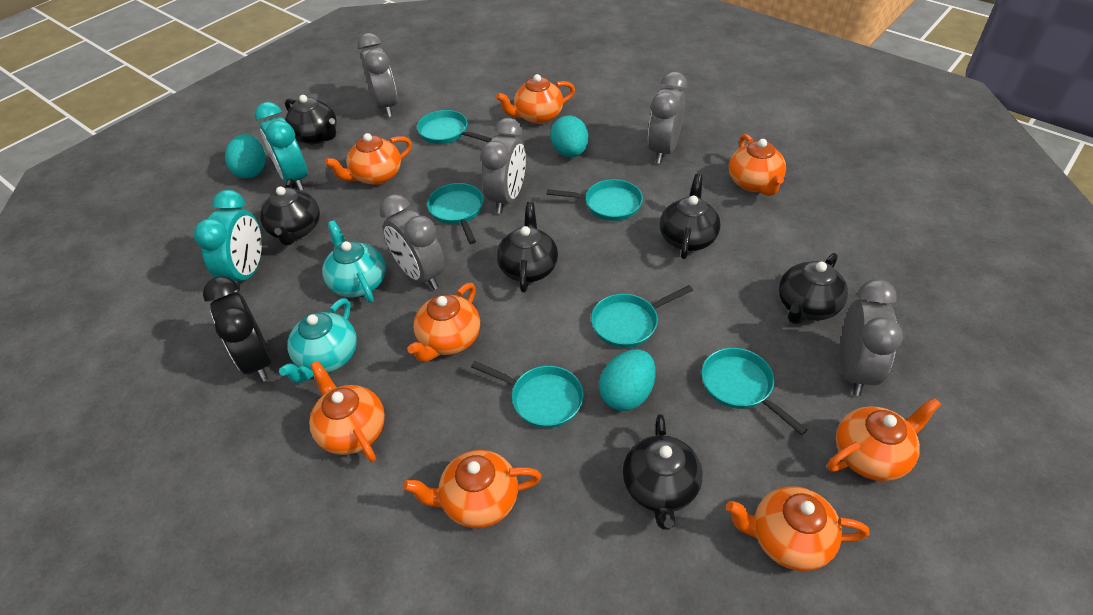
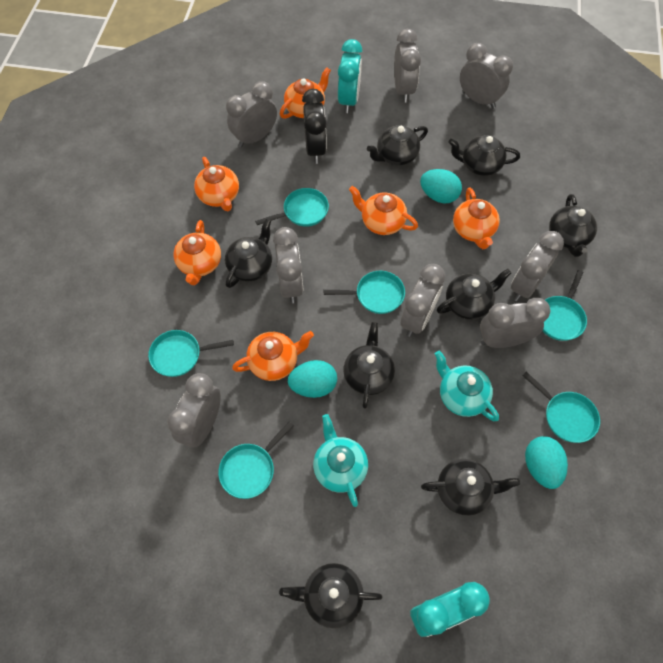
black teapot: [260,179,320,245] [285,95,337,144] [497,202,558,292] [623,414,702,530] [660,174,720,259] [779,253,848,324] = 6 -> [225,219,272,288] [279,563,382,628] [344,322,395,409] [367,125,428,166] [421,459,520,516] [437,269,511,320] [449,135,520,176] [549,194,597,257] = 8
grey clock: [357,33,397,117] [379,194,445,290] [480,118,526,214] [648,72,687,164] [840,279,903,396] = 5 -> [167,373,221,448] [226,81,277,147] [273,227,303,303] [394,29,421,103] [400,264,445,337] [460,43,513,109] [480,298,550,348] [511,231,564,301] = 8
orange teapot: [309,361,385,462] [325,133,412,185] [403,450,542,528] [407,283,480,362] [496,74,575,124] [726,486,869,571] [729,134,786,196] [827,397,942,481] = 8 -> [173,220,221,285] [194,157,239,211] [232,331,314,381] [280,68,331,119] [349,186,418,235] [453,187,500,249] = 6

